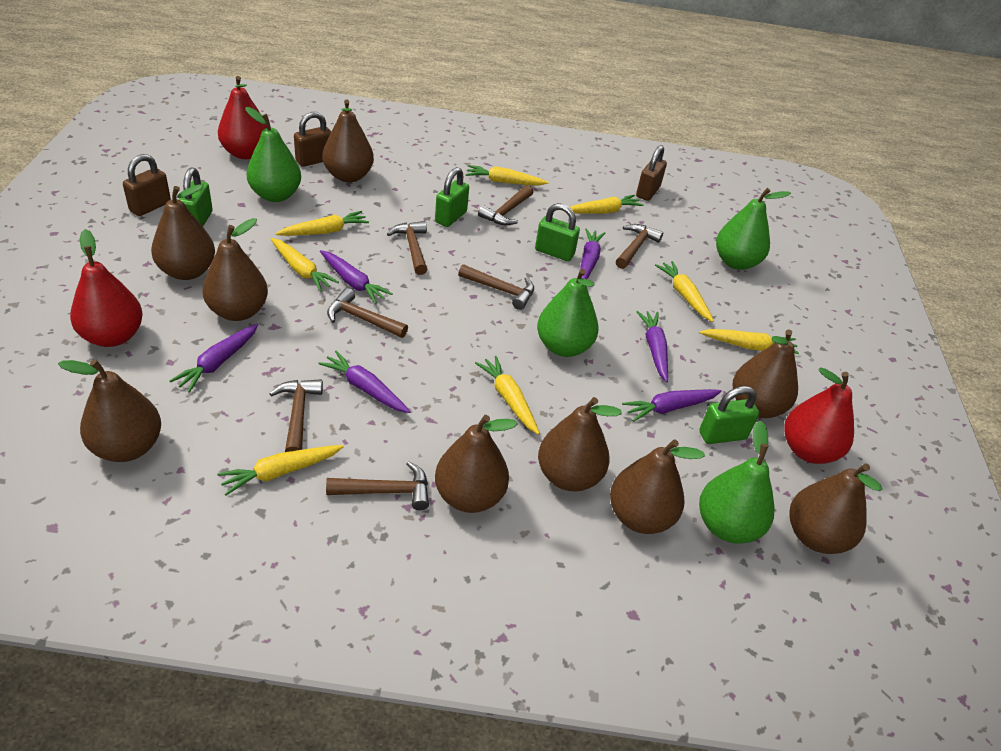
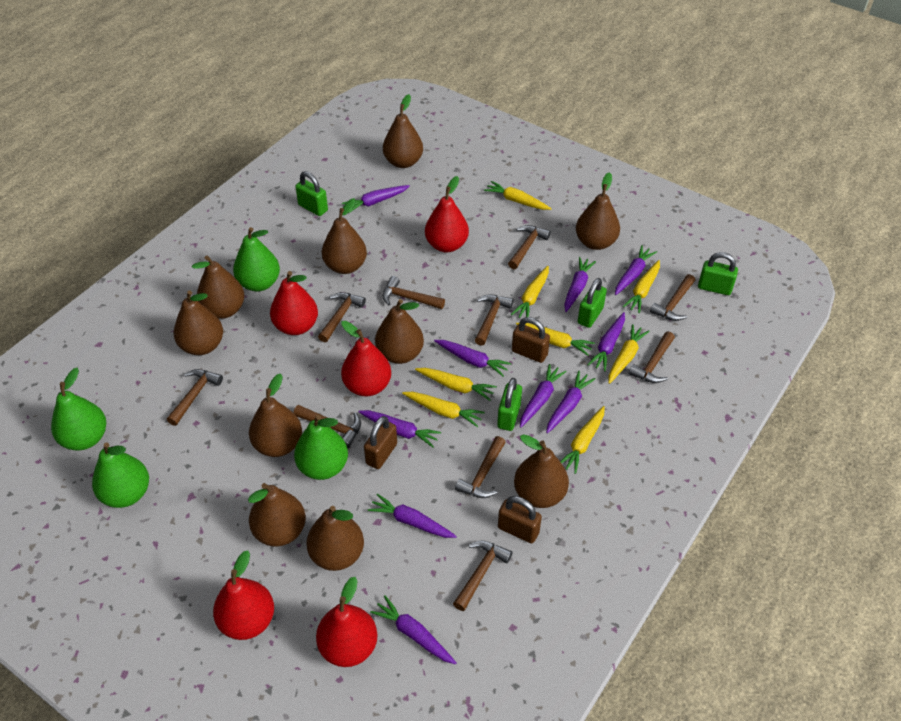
brown hammer: [269,379,323,452] [326,461,429,510] [327,288,408,338] [387,221,428,275] [458,264,534,310] [478,185,533,225] [616,224,663,269] = 7 -> [167,369,223,426] [293,405,361,448] [318,292,366,342] [383,276,445,309] [453,541,513,611] [455,436,506,498] [475,294,513,346] [508,225,551,269] [628,331,675,383] [650,274,695,321] = 10
brown pear: [58,359,161,462] [151,184,215,280] [203,218,268,321] [323,99,374,182] [435,415,518,513] [538,397,622,492] [610,439,705,534] [733,330,798,418] [790,463,882,554] = 9 -> [174,291,223,355] [192,255,244,319] [248,483,306,546] [249,374,302,457] [306,506,364,571] [322,198,367,274] [375,299,424,364] [383,94,423,168] [514,434,569,508] [576,172,620,250] = 10
purple carrot: [169,323,259,393] [318,351,411,413] [320,250,393,304] [580,228,605,279] [622,389,722,422] [637,311,668,382] = 6 -> [342,185,410,213] [359,410,441,448] [368,494,457,538] [370,595,456,664] [434,340,512,377] [520,364,567,427] [546,371,596,433] [564,257,596,312] [587,312,625,371] [615,245,657,295] = 10
red pear: [70,229,143,347] [218,76,267,159] [784,367,854,464] = 3 -> [213,551,274,640] [270,271,318,335] [316,577,377,667] [341,321,391,396] [425,176,469,252] = 5

